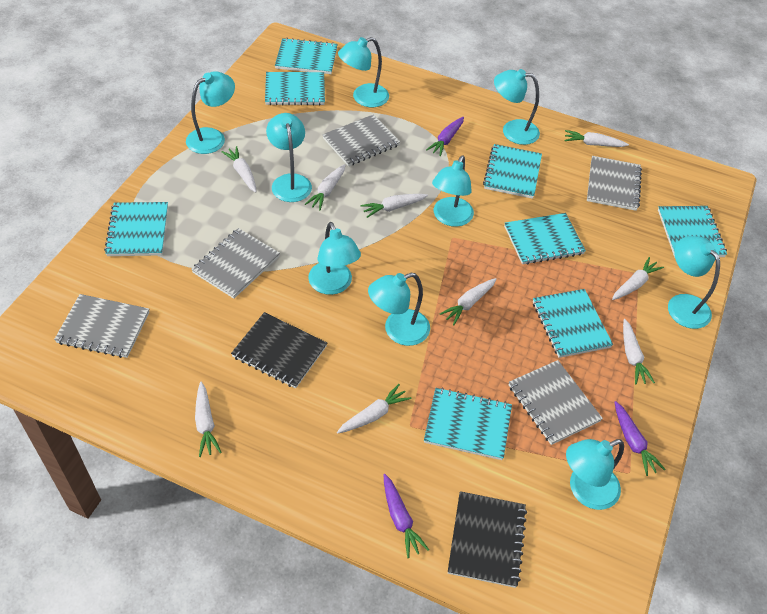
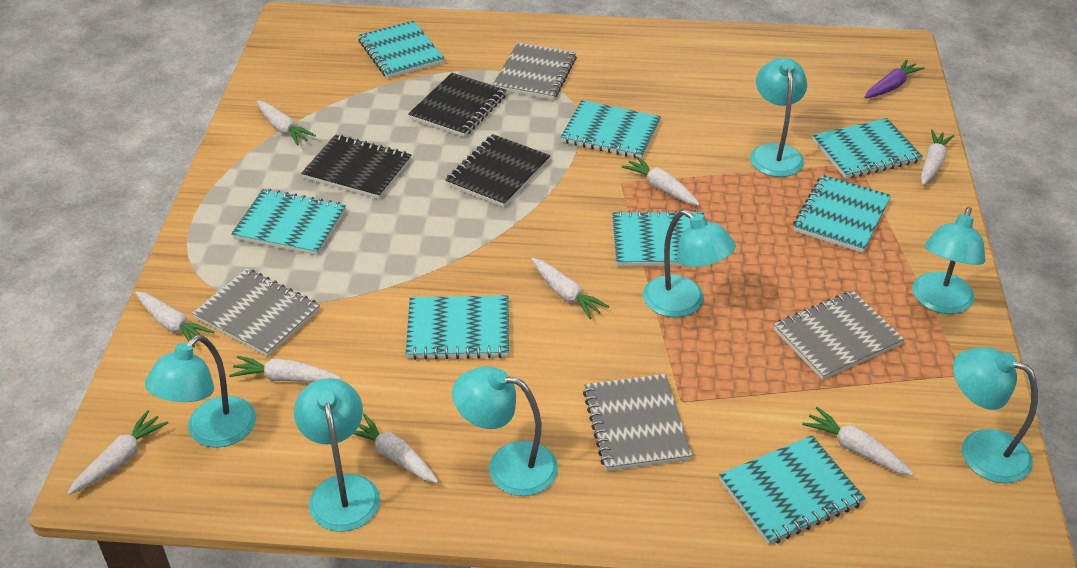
black notebook: [231,312,327,388] [448,491,527,588] = 2 -> [301,134,411,199] [408,73,507,137] [445,134,550,207] = 3
grey notebook: [54,294,150,358] [191,228,280,299] [322,114,400,166] [509,360,603,445] [587,156,642,211] = 5 -> [192,268,320,357] [493,42,577,100] [583,374,692,471] [774,291,904,380] = 4
purple carrot: [384,474,429,558] [426,117,464,156] [615,401,666,476] = 3 -> [864,60,925,98] = 1
turquoise lamp: [186,71,235,154] [266,113,312,202] [308,222,361,295] [338,37,389,107] [368,273,430,346] [432,155,474,227] [494,69,540,145] [566,439,624,510] [668,236,720,329] = 9 -> [145,335,256,448] [294,378,380,532] [452,366,558,496] [643,210,736,317] [750,58,807,177] [912,207,986,314] [953,347,1038,483] = 7

